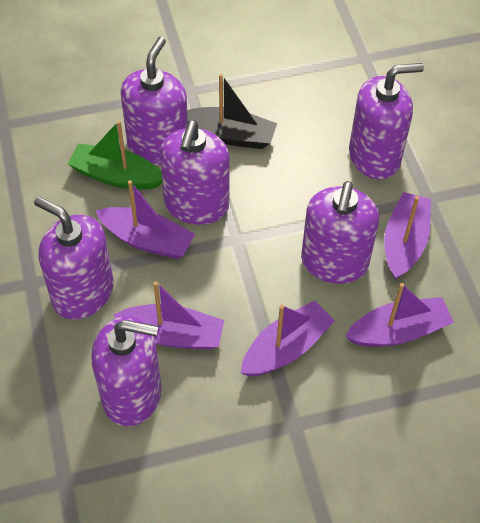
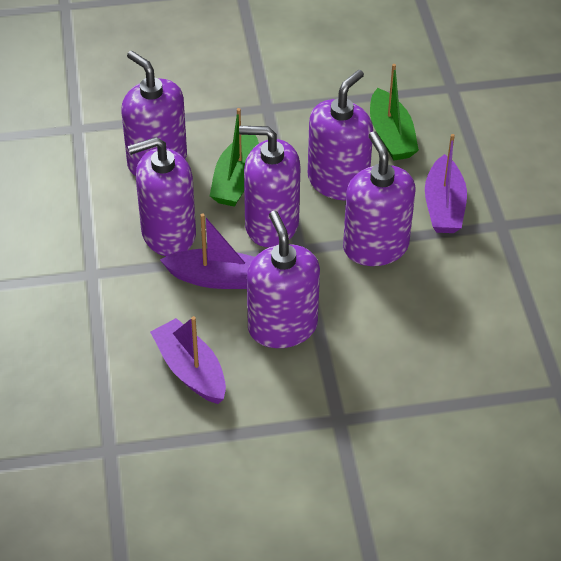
black boat: [187,74,277,149] = 1 -> none = 0
green boat: [68,120,162,190] = 1 -> [210,108,259,207] [370,64,419,161] = 2
purple boat: [96,180,195,259] [114,281,224,350] [241,300,335,376] [345,283,454,347] [384,192,431,279] = 5 -> [150,316,226,404] [160,213,255,289] [425,134,467,233] = 3

